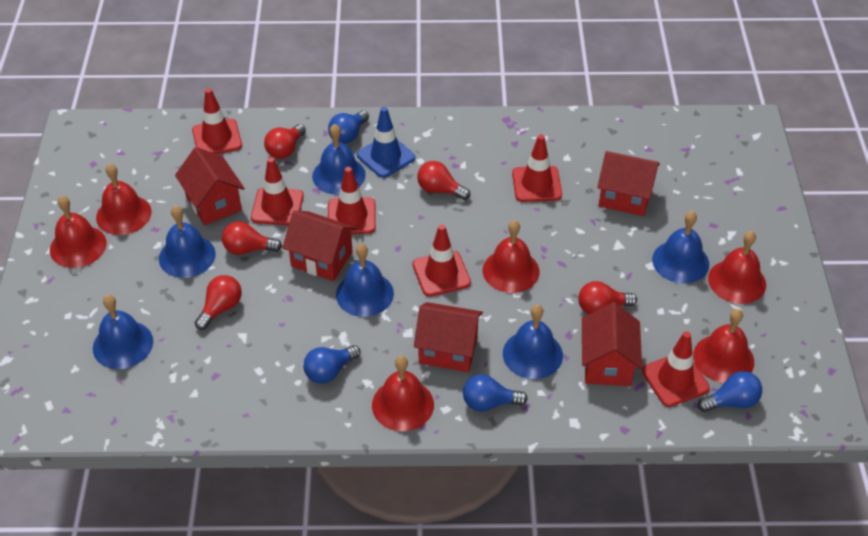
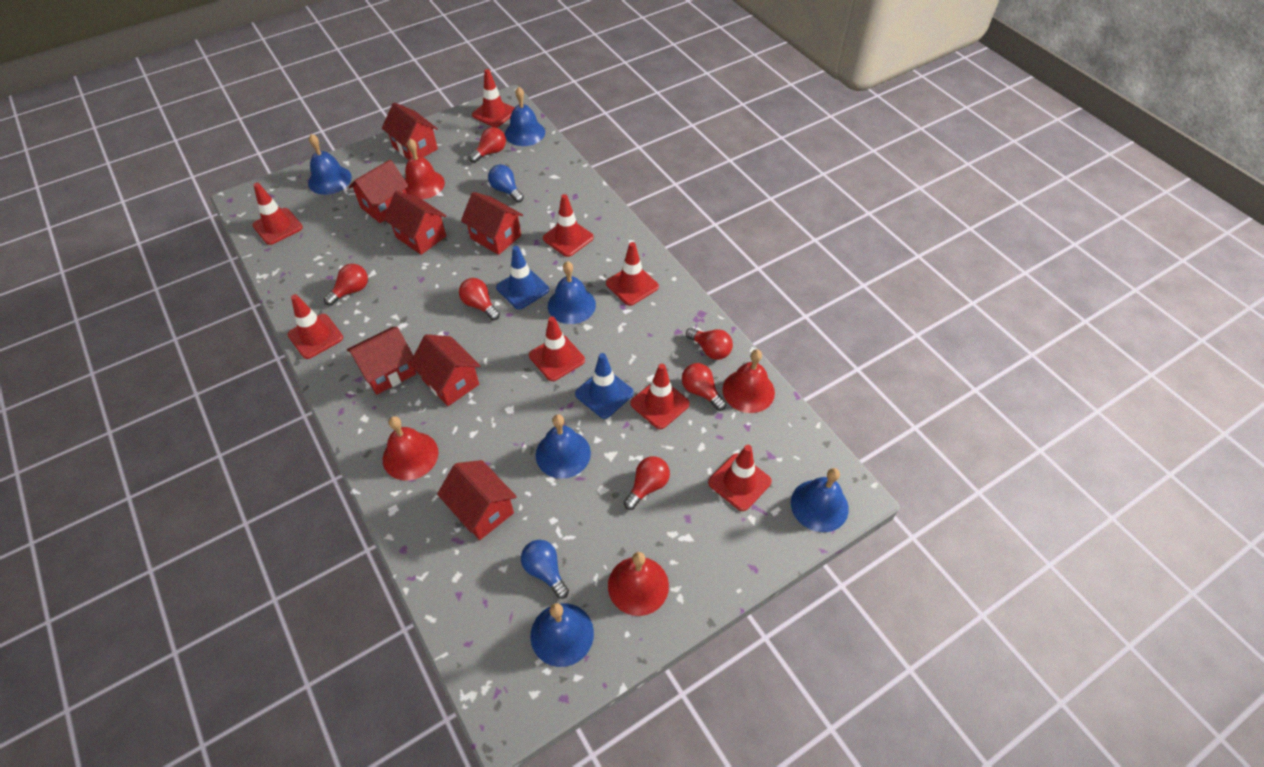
blue light bulb: [303,345,361,384] [328,110,369,144] [463,374,528,412] [698,371,762,412] = 4 -> [488,164,524,203] [521,540,569,599] = 2
blue traffic cone: [357,107,415,178] = 1 -> [496,246,549,309] [575,353,634,419] = 2
red bell: [50,195,107,268] [96,163,152,235] [372,356,434,431] [483,220,539,293] [693,309,754,383] [708,231,766,304] = 6 -> [383,416,438,480] [405,139,445,199] [608,552,669,616] [722,349,775,413] = 4
red house: [175,147,245,225] [282,211,356,281] [414,302,483,372] [582,302,642,386] [597,151,660,216] = 5 -> [347,327,416,395] [348,159,409,223] [382,103,438,160] [384,191,446,255] [410,334,481,406] [437,460,517,540] [461,192,523,255] = 7
red light bulb: [195,275,242,330] [222,221,282,255] [264,124,306,159] [417,161,470,200] [578,281,637,314] = 5 -> [324,264,368,306] [459,278,500,320] [469,127,506,163] [624,456,670,510] [682,363,726,410] [686,328,733,360] = 6
red traffic cone: [192,88,242,154] [251,157,304,225] [328,167,376,234] [413,224,471,297] [512,135,562,202] [642,331,710,407] = 6 -> [252,183,303,245] [288,294,343,359] [472,69,514,127] [529,316,585,381] [543,194,594,257] [606,242,659,306] [630,364,690,429] [708,445,772,511] = 8

